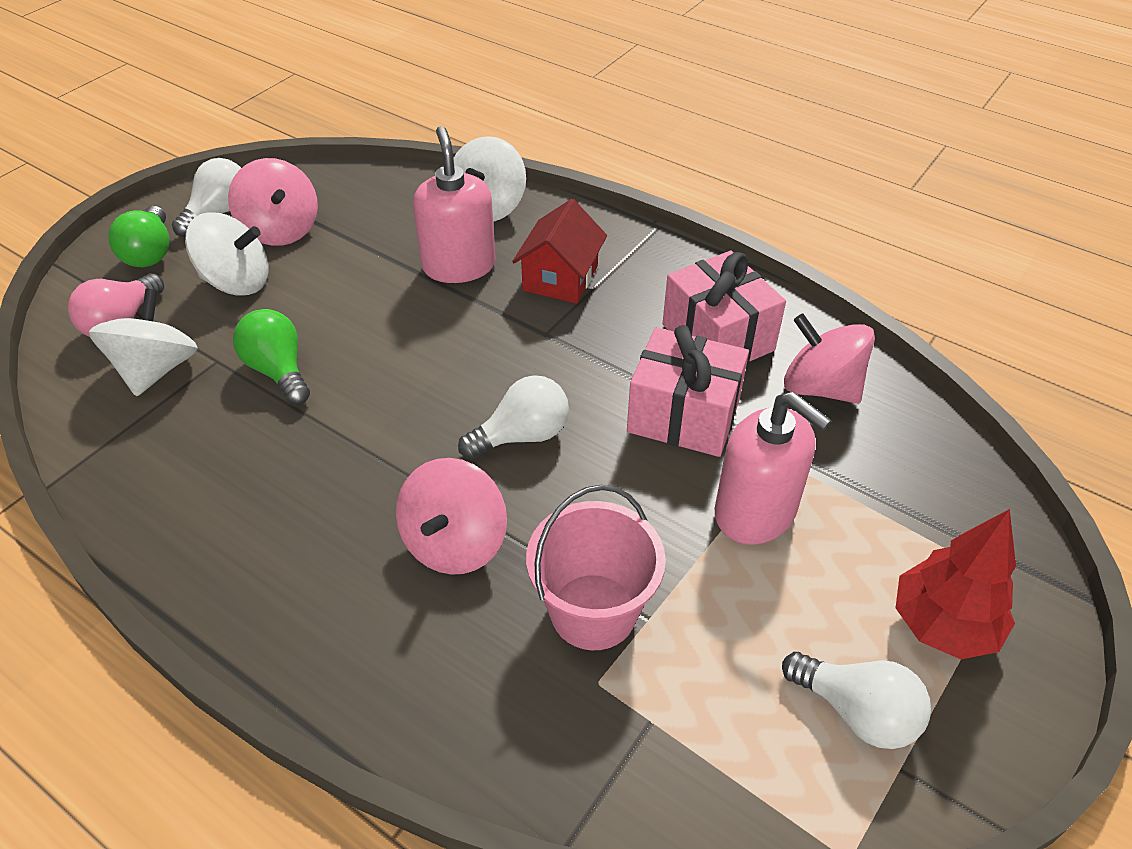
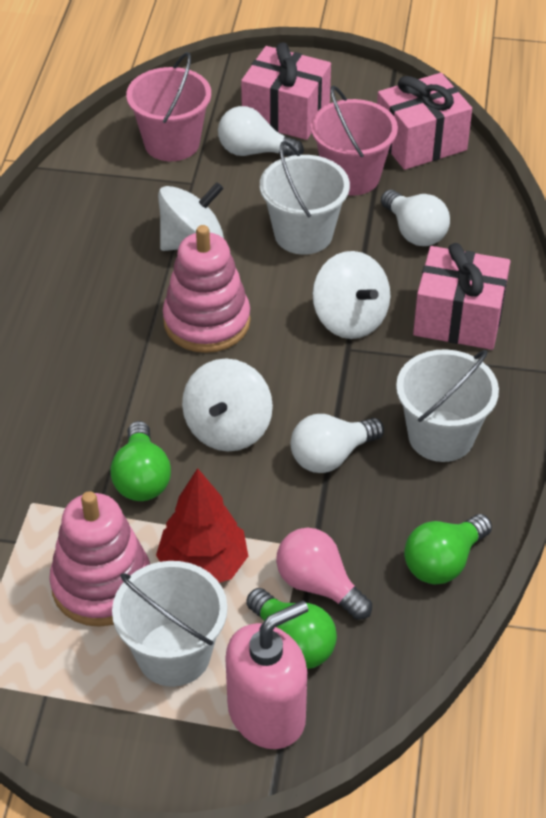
green light bulb: [108,206,169,267] [233,309,310,405] = 2 -> [110,421,171,501] [246,588,337,669] [404,514,492,585] = 3
pink bucket: [526,485,666,650] = 1 -> [126,52,211,161] [311,86,398,196] = 2
pink gift: [627,325,749,457] [662,251,786,363] = 2 -> [241,42,331,140] [377,73,472,170] [413,243,510,350] = 3
pink soap dispenser: [413,126,496,283] [715,392,832,545] = 2 -> [225,600,308,749] = 1
pink spinning top: [228,158,318,246] [396,458,507,575] [784,314,875,404] = 3 -> none = 0
pink stacking toy: none = 0 -> [49,491,150,627] [163,225,250,353] = 2
red house: [512,199,607,304] = 1 -> none = 0
white bucket: none = 0 -> [112,561,227,687] [260,141,350,255] [396,349,499,462] = 3

